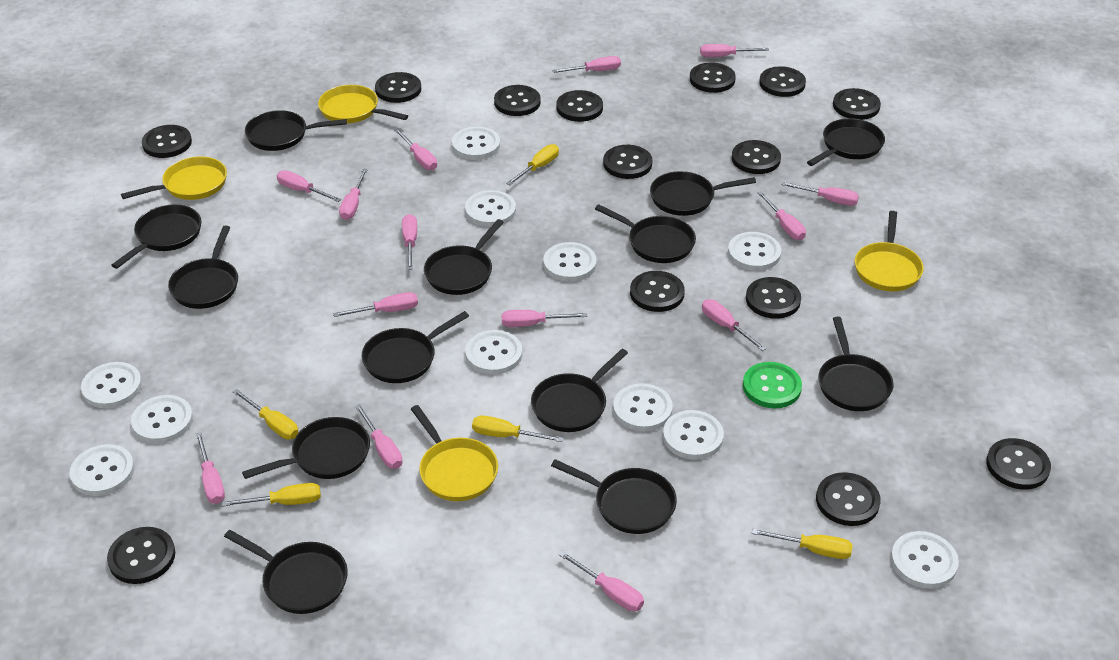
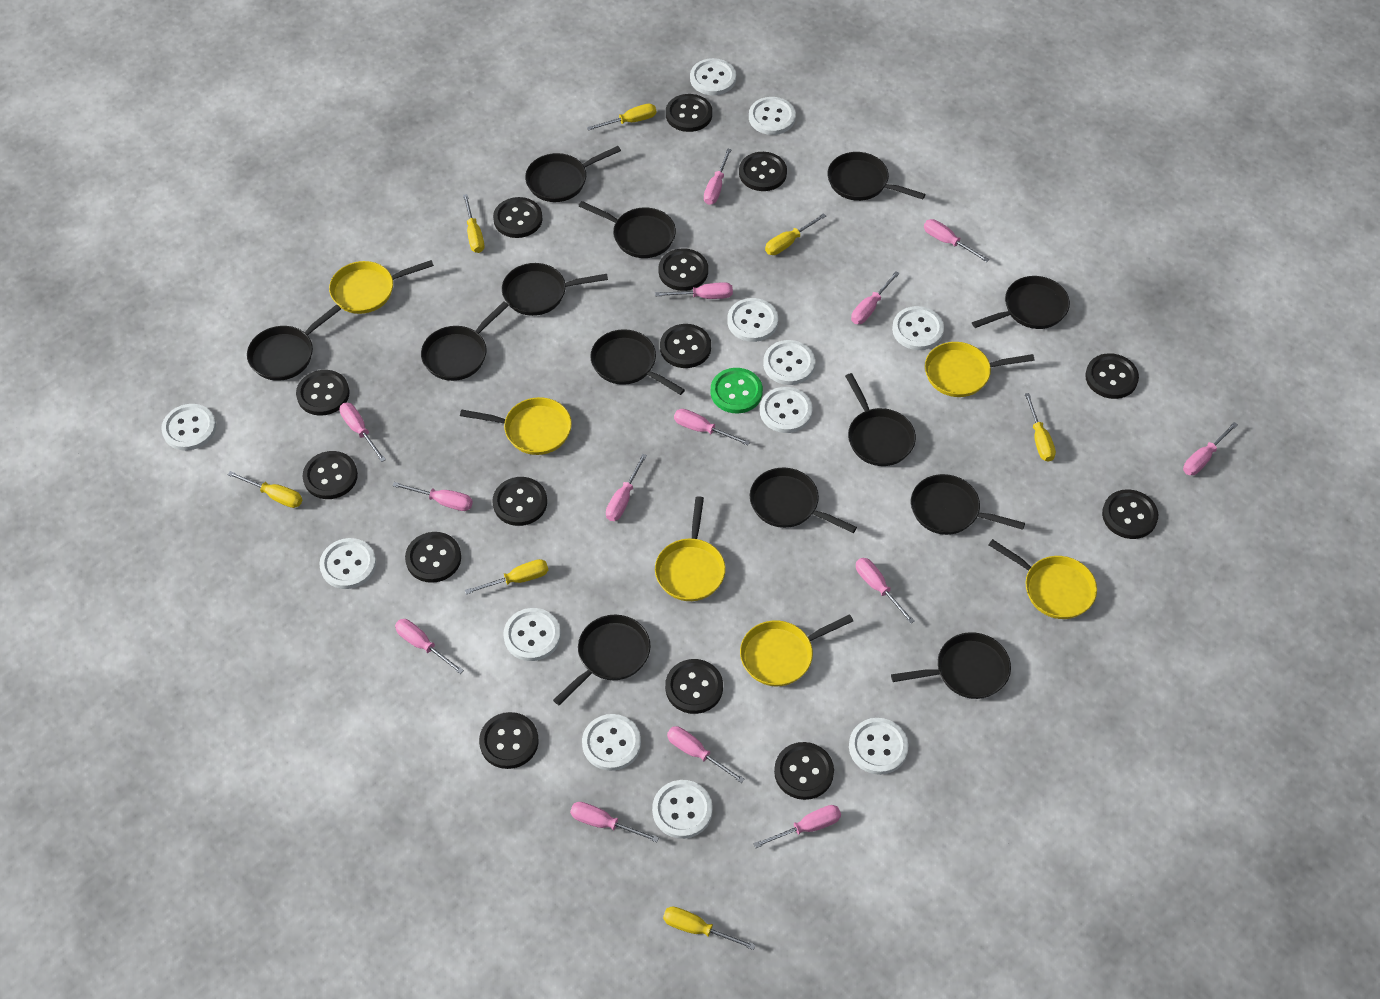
white button: [70,444,134,496] [81,362,142,408] [131,395,193,444] [452,127,500,160] [465,190,516,227] [465,330,522,375] [543,242,597,282] [613,383,673,431] [663,410,724,460] [728,232,781,271] [891,531,959,589] = 11 -> [161,404,216,451] [319,538,376,589] [503,608,561,661] [582,714,641,771] [652,780,713,839] [690,58,736,95] [727,298,778,342] [749,97,796,135] [760,387,813,433] [763,340,815,385] [849,718,908,775] [892,306,944,350] = 12
yellow pan: [121,156,227,200] [318,85,408,123] [411,405,498,501] [855,211,924,291] = 4 -> [329,260,434,314] [460,397,572,455] [655,496,726,601] [740,614,853,686] [925,342,1035,397] [989,539,1097,619] = 6
yellow screwdriver: [222,483,321,507] [233,389,299,439] [472,416,563,442] [506,144,559,185] [752,529,853,559] = 5 -> [228,471,302,508] [463,194,484,253] [465,559,549,595] [587,104,656,131] [663,906,756,950] [765,213,826,255] [1025,393,1056,462] = 7

